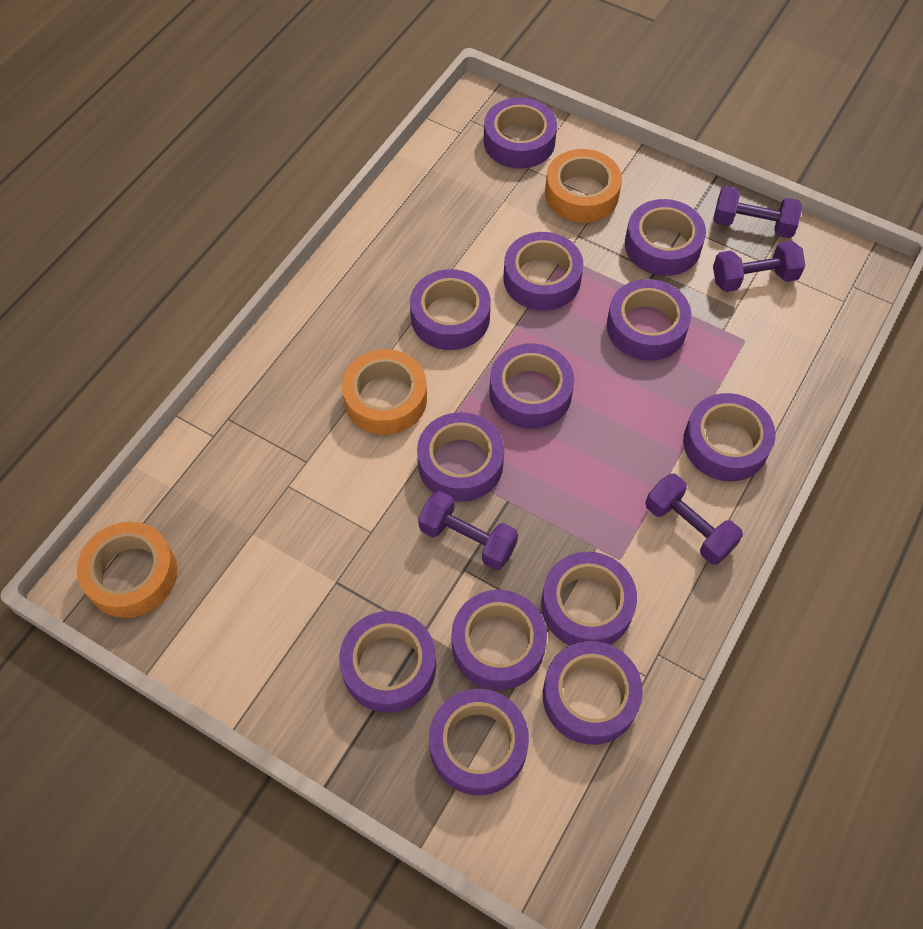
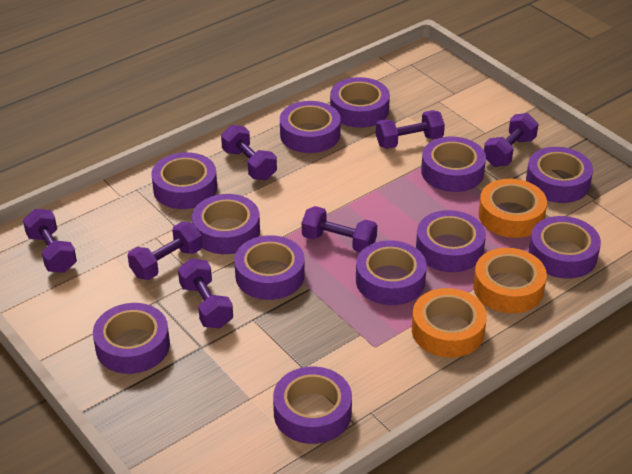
purple dumbbell: [418,491,518,570] [645,474,743,565] [713,241,805,292] [714,186,802,238] = 4 -> [23,209,77,273] [128,222,202,280] [178,258,233,328] [221,125,277,180] [302,206,377,252] [376,110,445,149] [484,113,539,167] = 7
purple tape: [339,611,436,713] [410,269,491,350] [417,412,504,502] [429,689,529,795] [451,590,547,690] [484,98,557,169] [490,343,574,429] [503,232,583,310] [541,552,637,645] [543,641,643,745] [607,279,691,361] [625,199,706,276] [683,393,775,481] = 13 -> [93,303,170,374] [151,152,217,209] [192,194,260,254] [234,235,305,300] [273,366,352,444] [280,101,341,153] [330,77,390,128] [356,240,427,305] [416,210,486,272] [421,137,486,192] [526,147,593,203] [529,216,601,279] = 12

